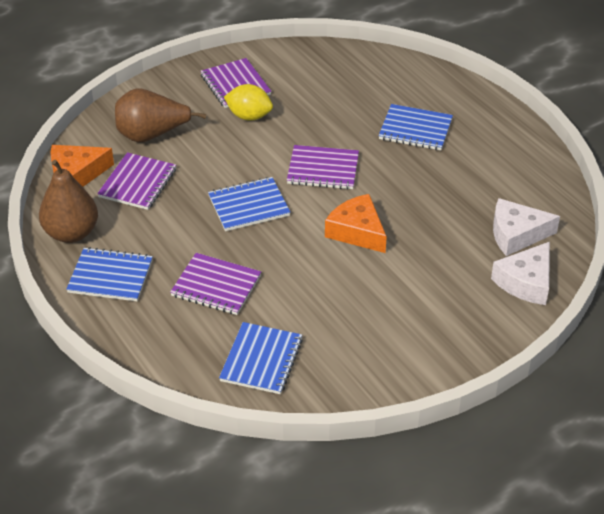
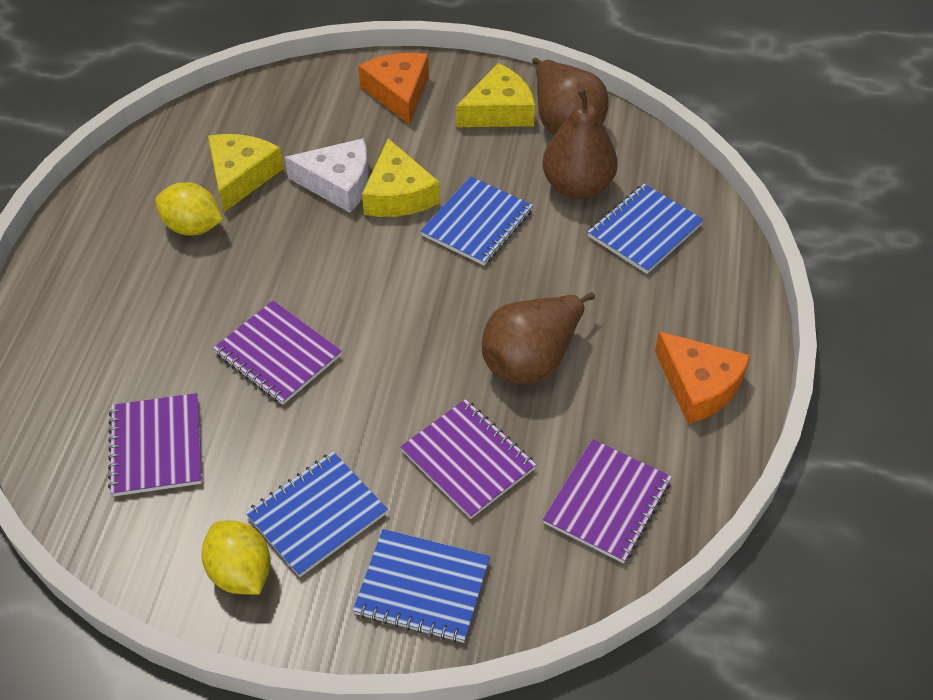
brown pear: [39,160,98,243] [115,88,206,143] = 2 -> [482,292,595,384] [532,58,609,135] [542,88,617,199] = 3
white cheese: [491,242,550,305] [493,198,560,256] = 2 -> [285,138,369,213] = 1
yellow cheese: none = 0 -> [208,134,283,212] [362,138,440,217] [456,63,535,127] = 3
yellow lemon: [224,84,273,121] = 1 -> [155,182,223,236] [202,521,271,595] = 2

